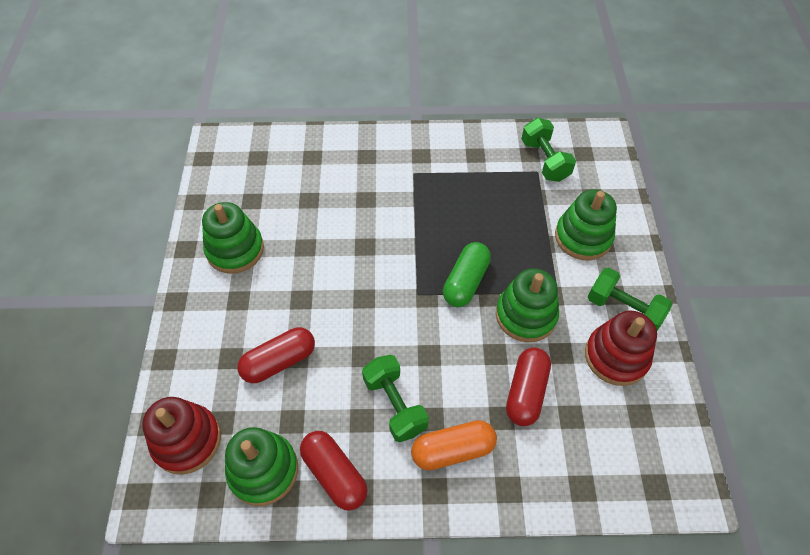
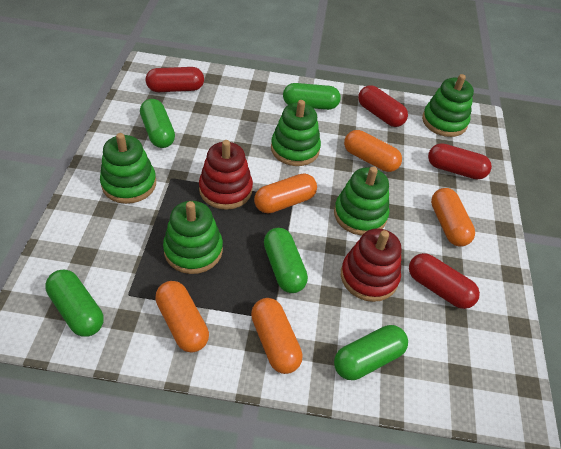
green capsule: [443,242,491,307] = 1 -> [45,270,104,337] [140,99,175,148] [264,228,308,293] [283,83,341,110] [334,325,408,380] = 5
green dumbbell: [362,355,429,442] [521,118,576,182] [588,267,672,330] = 3 -> none = 0
green stacking toy: [202,202,264,274] [225,427,298,506] [496,269,559,342] [555,189,617,261] = 4 -> [100,133,156,204] [163,201,223,274] [271,100,321,166] [334,167,389,236] [422,74,474,137] = 5
orange capsule: [411,420,497,470] = 1 -> [155,281,209,353] [251,298,303,374] [254,174,317,213] [344,130,402,172] [431,188,475,247] = 5
red capsule: [237,327,315,383] [300,431,368,511] [506,347,551,426] = 3 -> [146,67,204,92] [358,85,408,127] [409,253,480,309] [428,143,492,179] = 4

